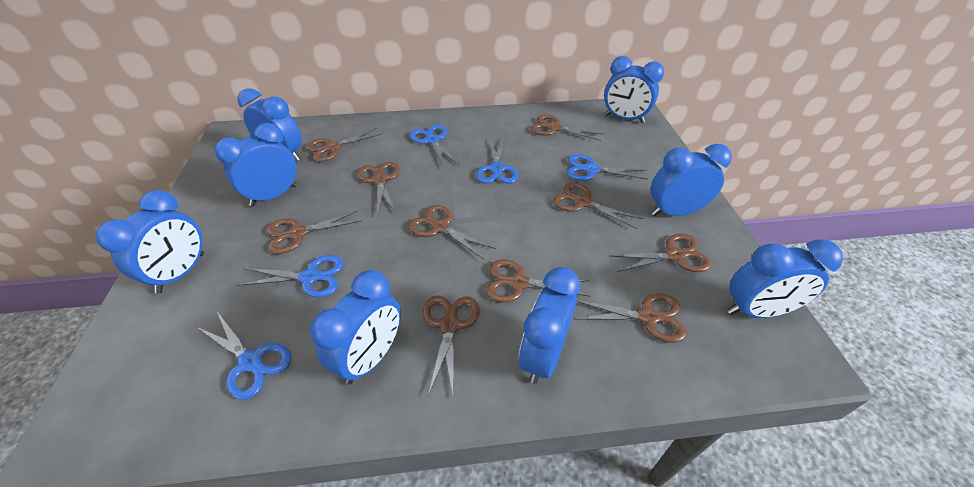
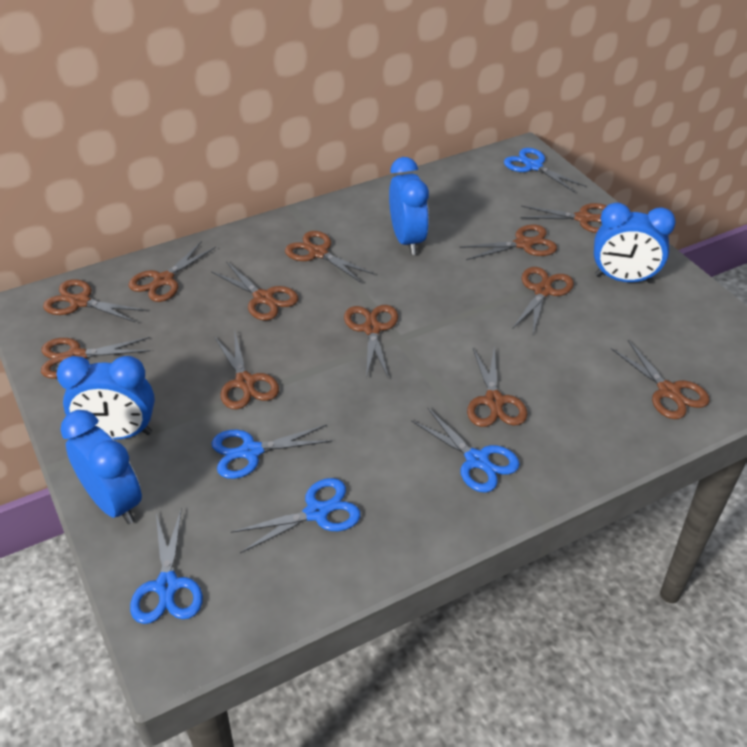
blue clock: [96,190,204,294] [215,123,297,206] [237,88,302,161] [310,270,401,384] [519,267,581,384] [604,56,664,123] [651,144,732,216] [727,239,843,318] = 8 -> [57,356,155,440] [61,410,142,524] [389,157,429,255] [594,203,676,283] = 4
brown scissors: [267,210,362,254] [306,128,383,162] [357,162,400,215] [409,205,496,259] [423,295,480,396] [486,259,590,303] [531,114,604,141] [553,182,643,229] [573,293,687,343] [610,234,712,272] = 10 -> [41,337,151,379] [43,279,147,323] [129,241,216,302] [211,261,298,320] [214,329,279,409] [285,231,375,283] [344,305,398,379] [459,224,557,260] [467,347,528,427] [513,267,574,334] [520,203,607,233] [611,340,710,419] = 12

